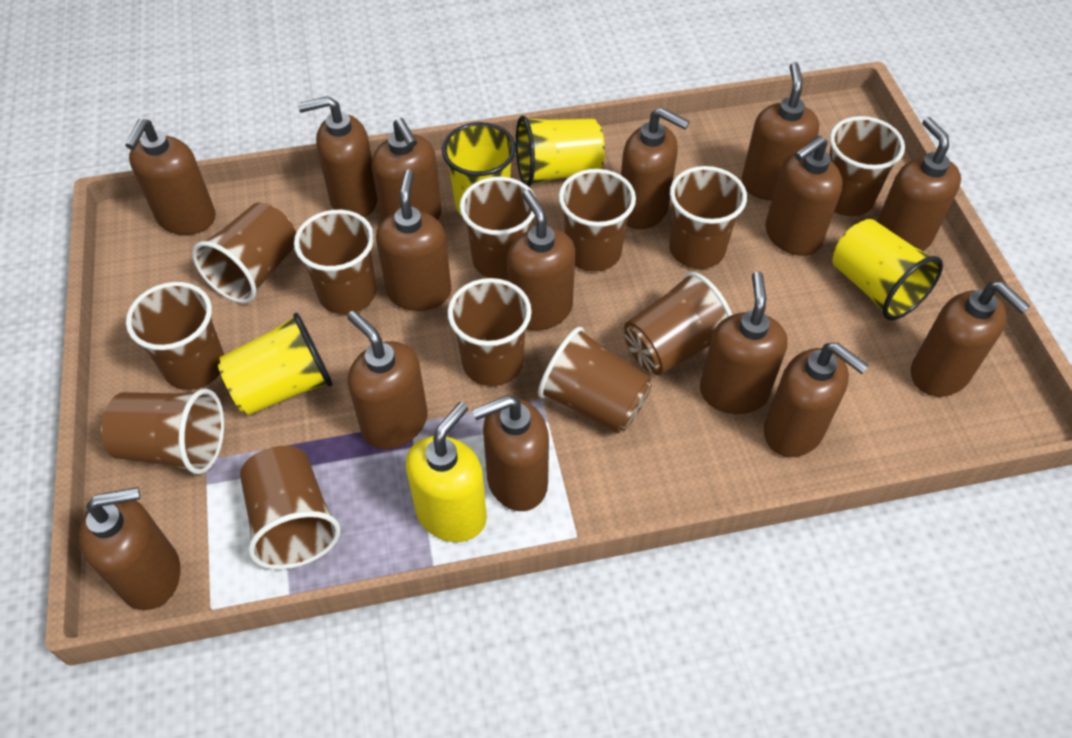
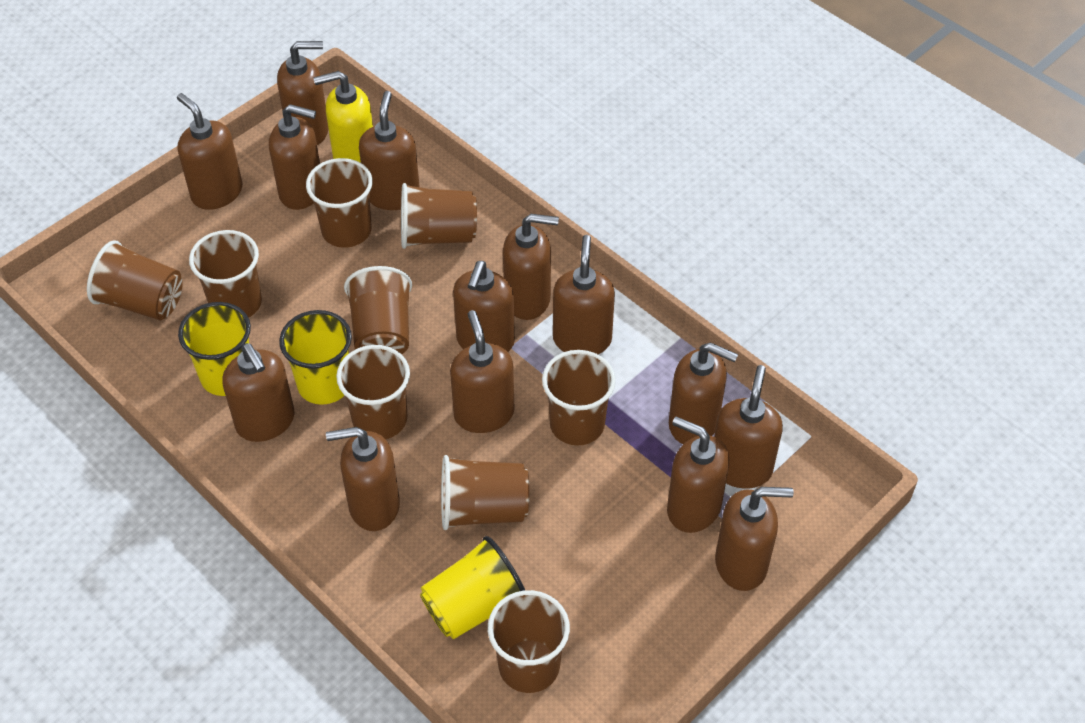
brown cup: [101,388,224,474] [126,282,224,390] [192,202,296,303] [240,446,341,570] [294,210,376,314] [447,278,532,386] [459,177,536,280] [538,327,652,433] [559,169,636,272] [624,272,732,375] [669,166,747,269] [829,116,905,216] = 12 -> [87,240,183,320] [189,230,262,318] [306,158,373,248] [336,345,410,439] [344,266,412,354] [401,183,477,249] [441,455,529,530] [488,590,570,693] [542,350,616,446] = 9
brown soap dispenser: [79,487,180,610] [125,119,215,235] [298,96,378,218] [347,311,428,449] [372,118,441,221] [376,169,451,311] [472,395,549,511] [507,190,575,330] [621,107,690,229] [700,271,788,414] [742,62,819,201] [764,343,869,457] [765,135,843,256] [877,117,961,251] [911,281,1031,397] = 15 -> [177,93,242,210] [222,343,295,442] [269,104,320,210] [277,41,328,145] [326,427,400,531] [359,91,420,210] [450,310,514,433] [453,261,515,352] [503,214,559,320] [553,235,615,354] [667,417,729,533] [669,342,738,444] [714,365,783,489] [715,487,794,591] = 14
yellow cup: [218,313,332,415] [442,122,516,216] [516,116,605,187] [833,219,943,320] = 4 -> [178,302,251,396] [279,310,352,405] [420,536,525,639] = 3

